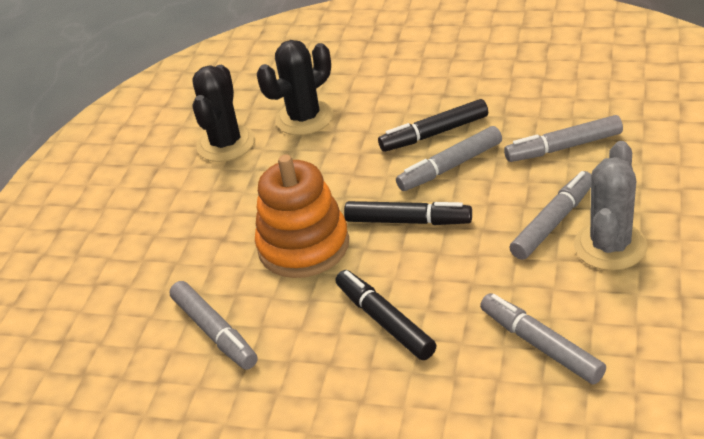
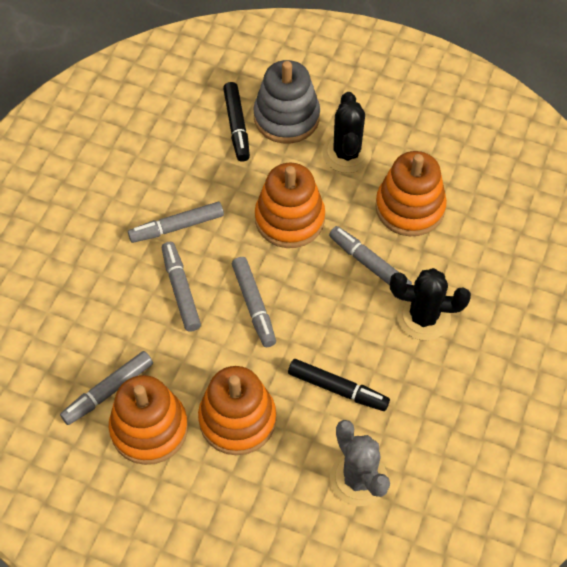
black marker: [336,270,436,360] [344,201,472,225] [378,99,488,152] = 3 -> [223,82,250,162] [288,359,390,411] = 2
grey stacking toy: none = 0 -> [254,60,320,144] = 1
orange stacking toy: [255,155,349,278] = 1 -> [109,375,188,465] [198,366,276,455] [255,162,325,248] [375,151,447,236] = 4

